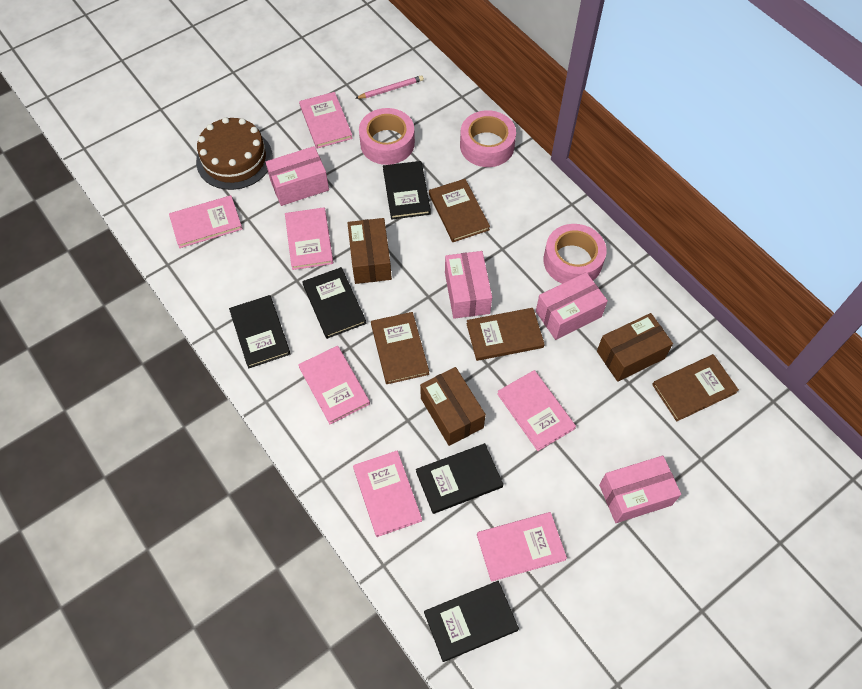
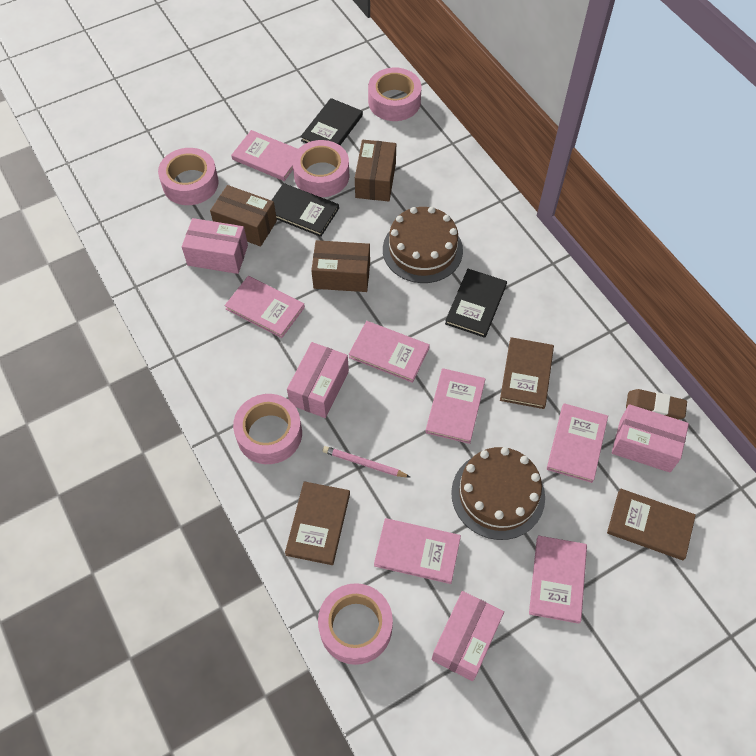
black book: [229,295,291,368] [302,267,366,339] [383,161,431,220] [416,443,503,514] [424,581,519,662] = 5 -> [271,183,339,237] [300,98,363,145] [445,269,507,338] = 3
brown book: [371,312,429,384] [429,179,490,242] [466,308,545,361] [652,354,739,422] = 4 -> [285,481,350,565] [500,337,554,409] [607,488,696,560] = 3
brown cake: [196,117,273,190] = 1 -> [383,207,463,283] [451,447,545,540] = 2
brown eraser: none = 0 -> [626,389,687,420] = 1
pink tape: [359,108,415,165] [460,110,516,167] [544,224,607,284] = 3 -> [158,148,219,205] [233,394,302,464] [293,140,349,197] [318,583,393,665] [368,68,422,121] = 5

